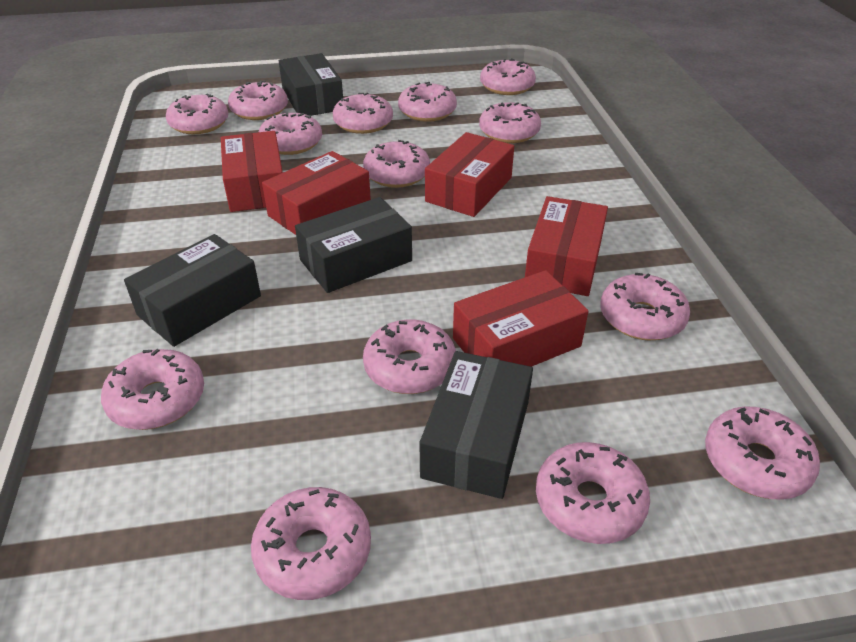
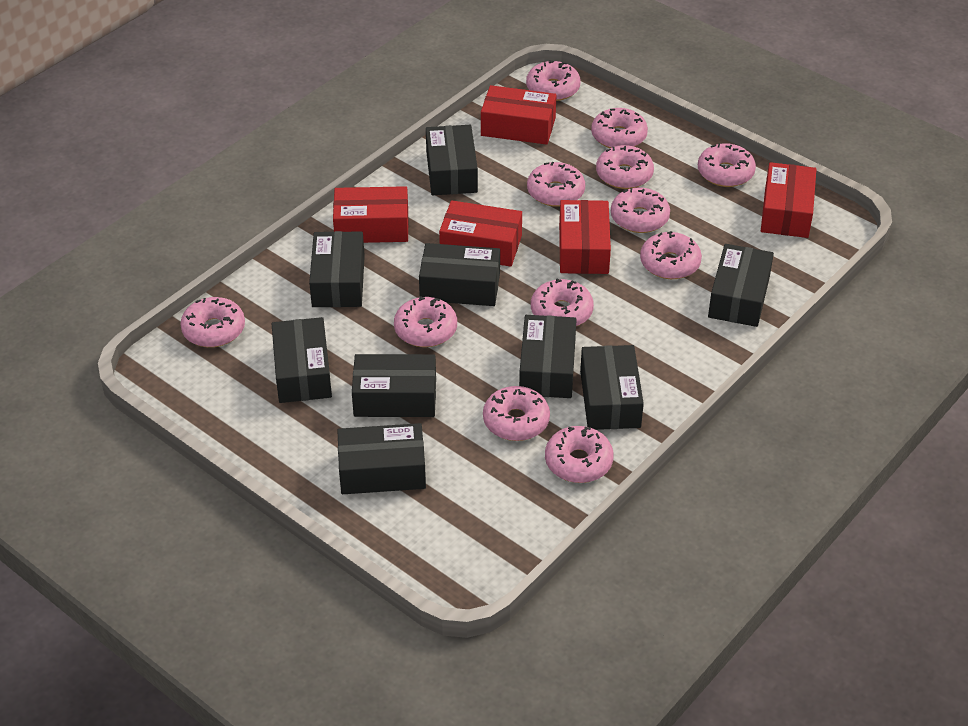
black box: [124,234,261,347] [279,53,343,116] [295,197,412,293] [420,351,533,499] = 4 -> [272,317,332,403] [309,231,365,307] [337,423,426,494] [352,354,436,417] [419,243,500,306] [426,125,478,195] [519,315,577,398] [580,345,644,430] [708,244,774,327] = 9
pink donut: [101,349,204,430] [166,94,229,134] [228,81,288,120] [251,487,371,600] [259,112,322,155] [333,93,393,134] [363,140,430,188] [363,319,456,394] [398,82,457,122] [479,102,541,143] [480,58,536,95] [536,442,650,544] [600,273,690,340] [705,406,820,500] = 14 -> [180,297,245,347] [394,296,457,347] [483,386,550,441] [526,60,581,101] [527,162,585,207] [531,279,594,326] [545,426,614,483] [591,108,648,148] [596,145,654,189] [611,188,670,233] [640,231,702,279] [698,143,756,187] = 12

